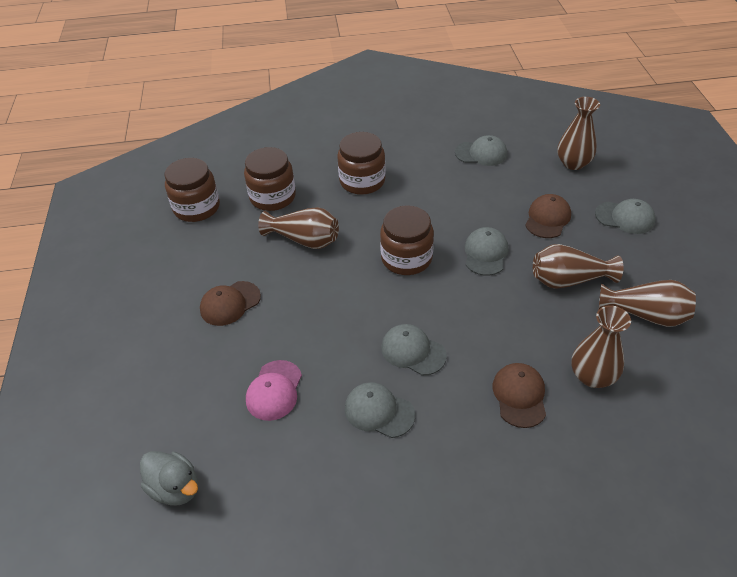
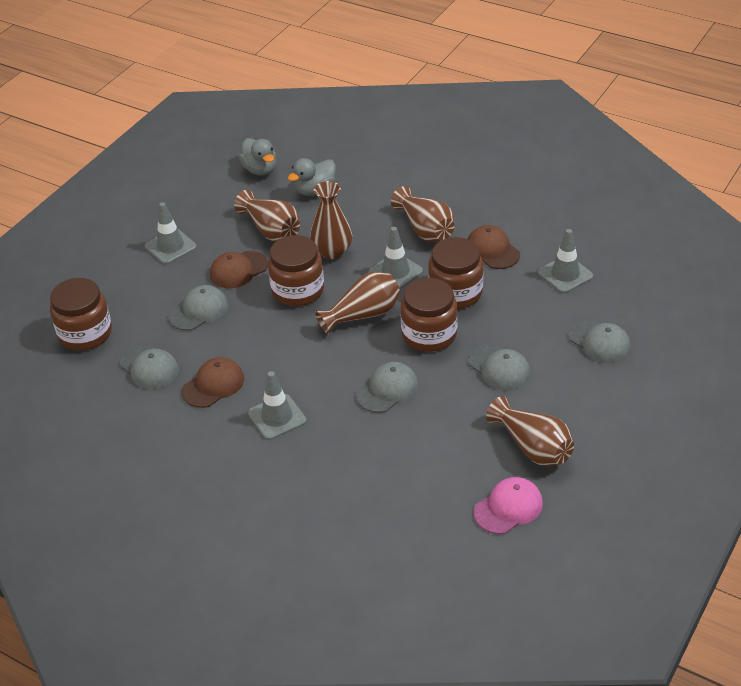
grey duck: [140,451,198,505] = 1 -> [239,138,276,175] [288,158,336,196] = 2
grey traffic cone: none = 0 -> [145,202,197,264] [248,371,307,440] [369,227,423,289] [538,229,593,293] = 4

